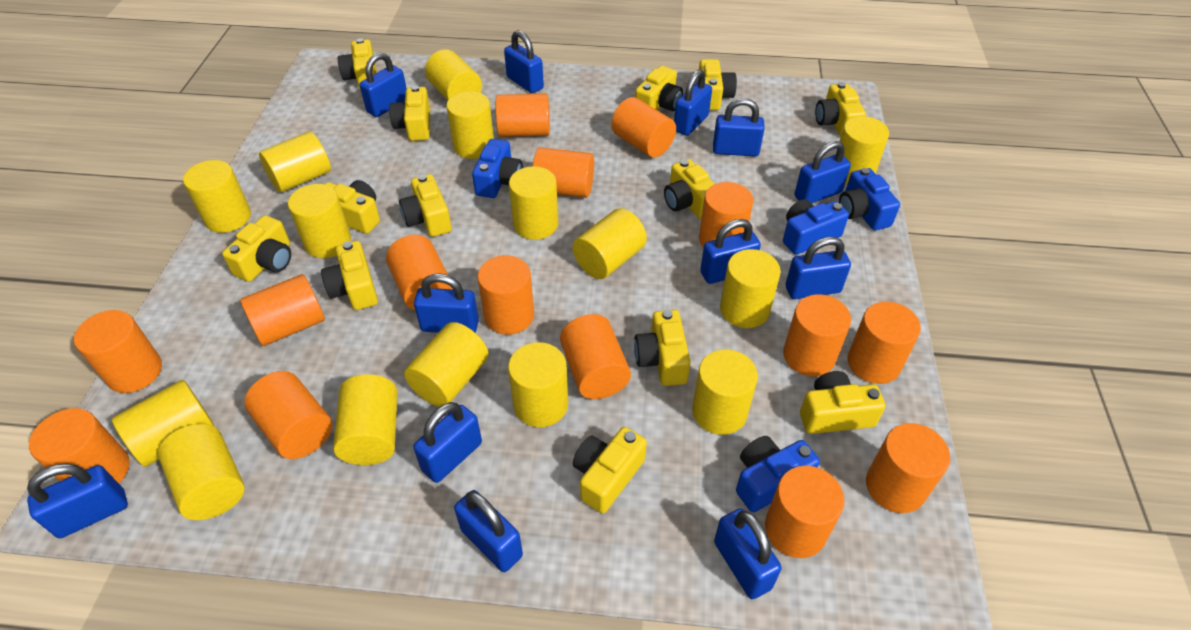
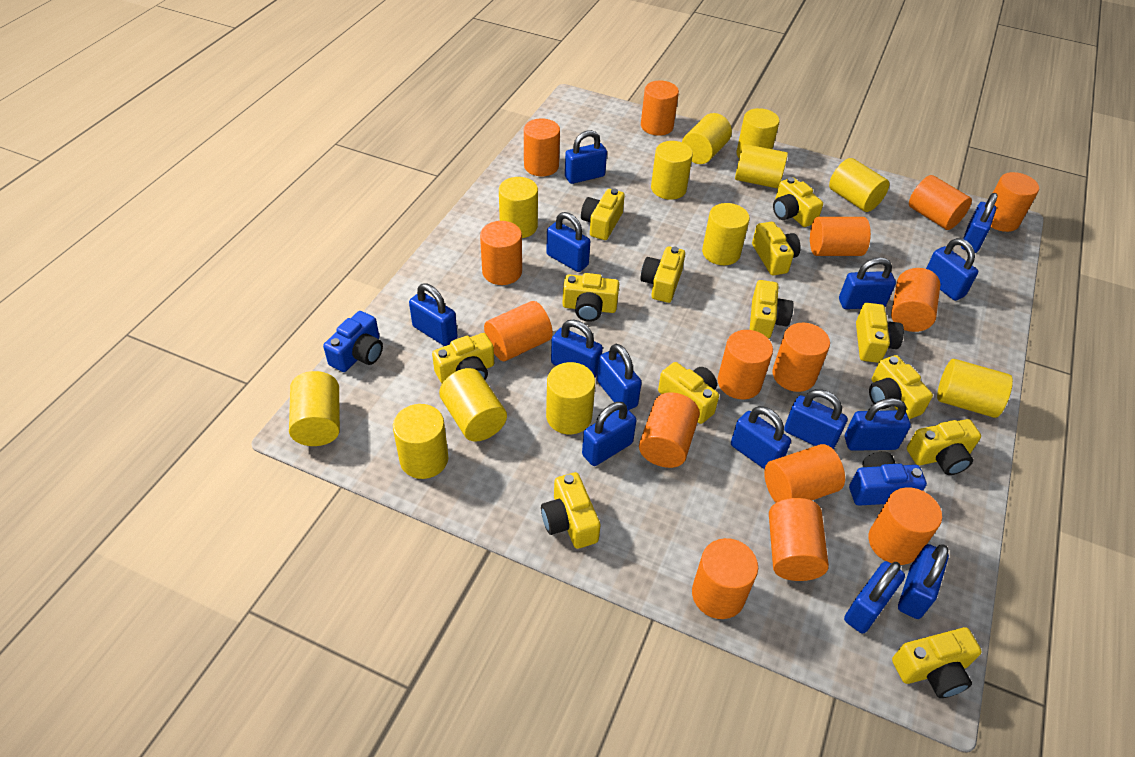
blue camera: [472,139,523,198] [736,436,820,513] [783,199,849,255] [839,168,900,230] = 4 -> [323,311,383,372] [849,452,927,506] = 2
blue padlock: [27,463,128,538] [360,53,407,117] [413,402,482,483] [414,273,479,333] [454,490,523,572] [504,30,544,93] [674,70,712,136] [700,219,761,284] [713,98,765,157] [714,509,782,599] [786,237,851,299] [795,141,851,203] = 12 -> [409,283,458,346] [546,212,590,272] [551,320,603,377] [565,130,607,184] [582,402,637,466] [597,344,642,410] [731,406,791,469] [784,389,848,450] [839,257,896,309] [844,561,905,633] [845,398,911,451] [898,544,949,619] [926,238,978,301] [961,193,998,253] = 14
yellow cylinder: [112,380,214,467] [158,424,245,520] [183,160,251,233] [259,132,331,193] [288,184,351,258] [333,374,398,465] [404,322,489,407] [425,49,482,100] [446,91,494,159] [508,342,568,427] [509,166,558,240] [573,208,647,279] [692,349,758,435] [720,249,781,328] [836,116,889,184] = 15 -> [289,371,340,446] [393,404,448,479] [439,368,507,442] [499,177,538,238] [546,362,595,434] [651,141,693,200] [682,113,732,164] [702,203,750,265] [735,144,788,188] [736,108,780,158] [829,158,889,212] [937,359,1013,418] = 12

